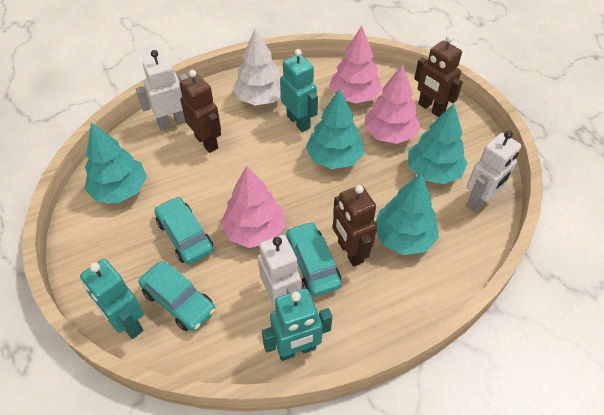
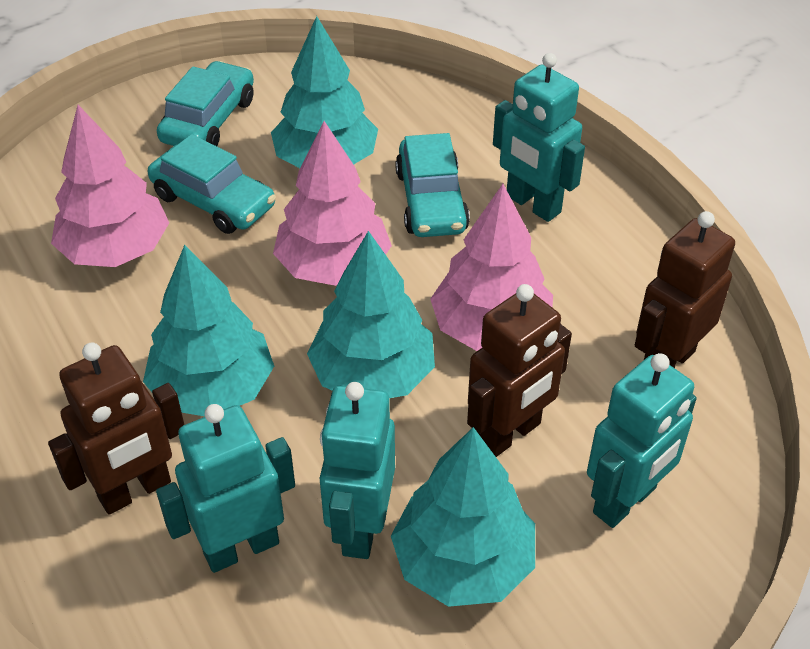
turquoise robot: [80,259,144,339] [262,288,332,361] [280,49,318,132] = 3 -> [156,404,295,573] [319,382,395,559] [493,53,585,222] [587,353,697,528] = 4
white robot: [136,50,188,130] [258,235,301,307] [466,131,521,212] = 3 -> none = 0
white tree: [233,28,281,106] = 1 -> none = 0

